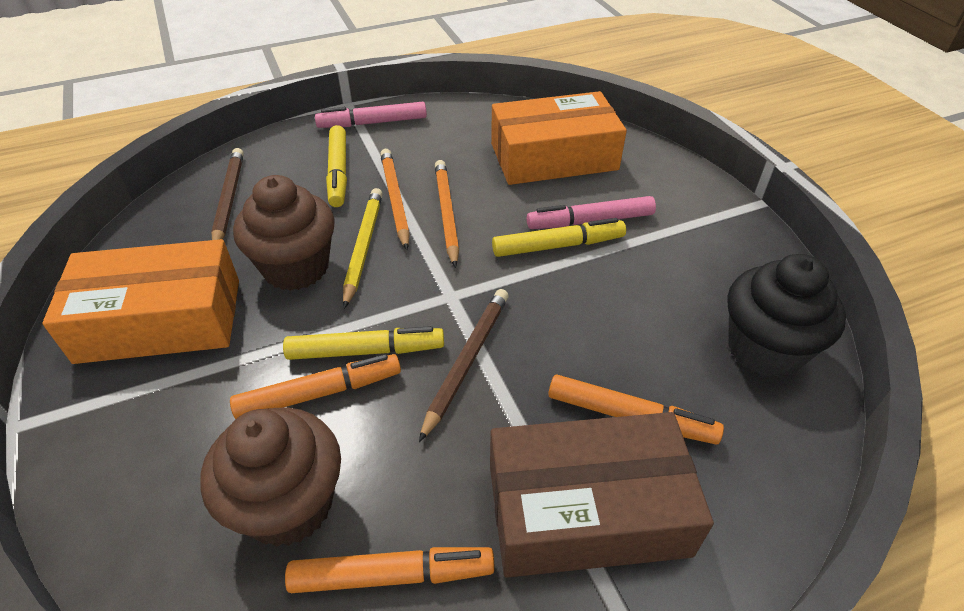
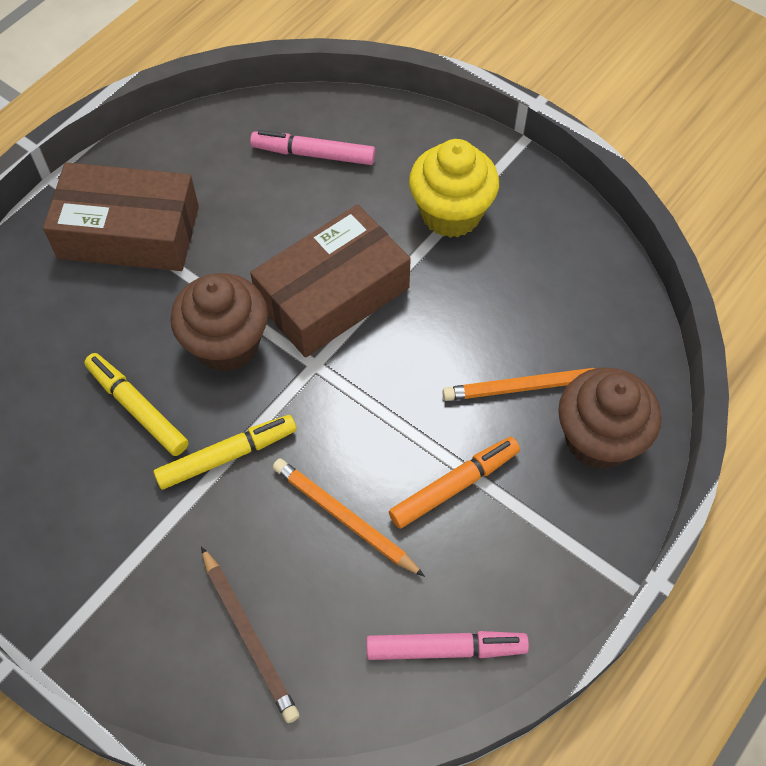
black cupcake: [727,254,846,378] = 1 -> none = 0
brown box: [490,412,714,578] = 1 -> [43,162,199,271] [250,204,411,358] = 2
brown pencil: [211,148,244,240] [419,289,509,442] = 2 -> [201,546,300,723] = 1
orange box: [42,239,239,364] [491,91,627,185] = 2 -> none = 0
orange marker: [230,354,401,419] [285,547,495,593] [548,375,724,444] = 3 -> [389,437,520,529] = 1
yellow cupcake: none = 0 -> [409,139,499,238] = 1
yellow marker: [283,326,444,360] [326,125,347,207] [492,218,626,257] = 3 -> [84,353,189,456] [154,415,297,490] = 2
yellow pencil: [343,188,383,309] = 1 -> none = 0

